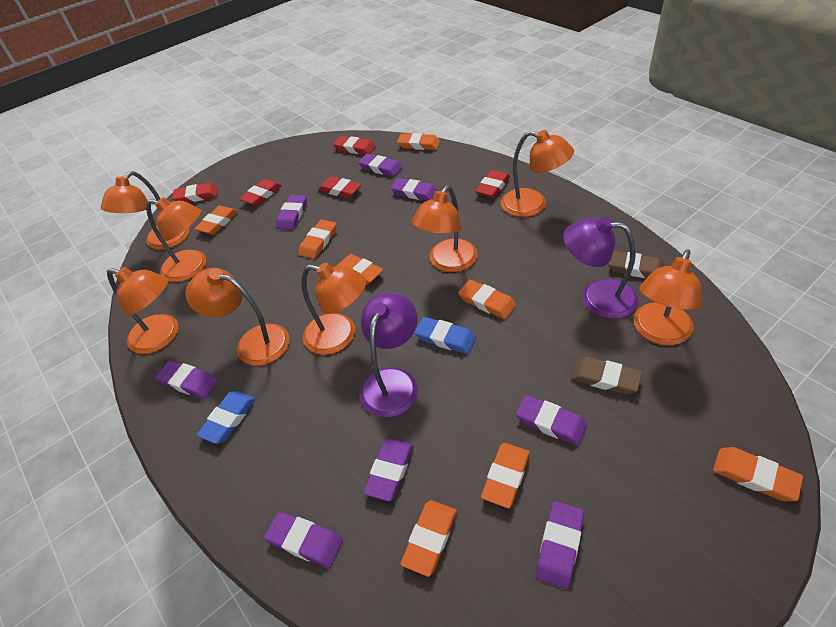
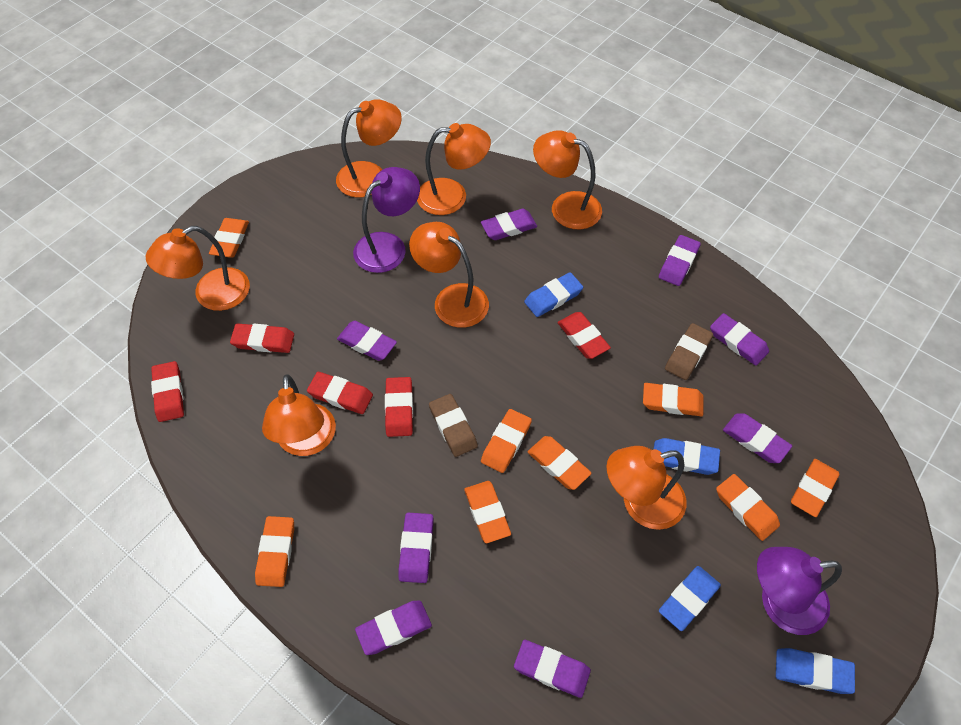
blue eraser: [196,391,256,444] [414,317,476,354] = 2 -> [524,272,583,317] [653,438,720,475] [659,566,721,631] [776,648,855,694] = 4
orange lamp: [101,171,189,250] [107,267,178,354] [146,197,206,282] [185,268,290,366] [301,263,367,355] [412,185,478,272] [501,130,574,217] [633,249,702,345] = 8 -> [146,226,250,311] [262,374,336,456] [336,99,402,198] [409,222,489,328] [417,123,491,215] [533,130,602,229] [606,446,687,530] = 7

